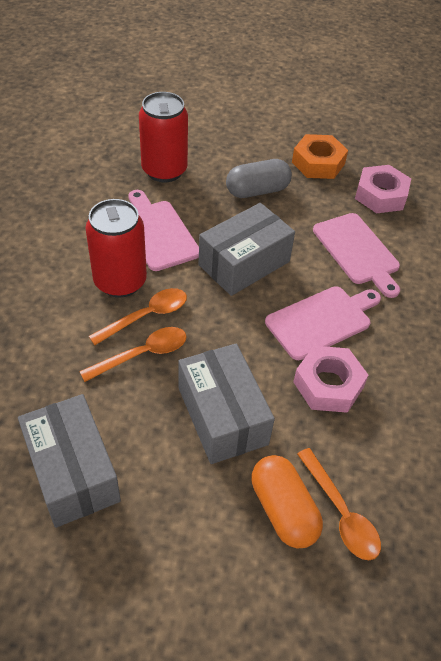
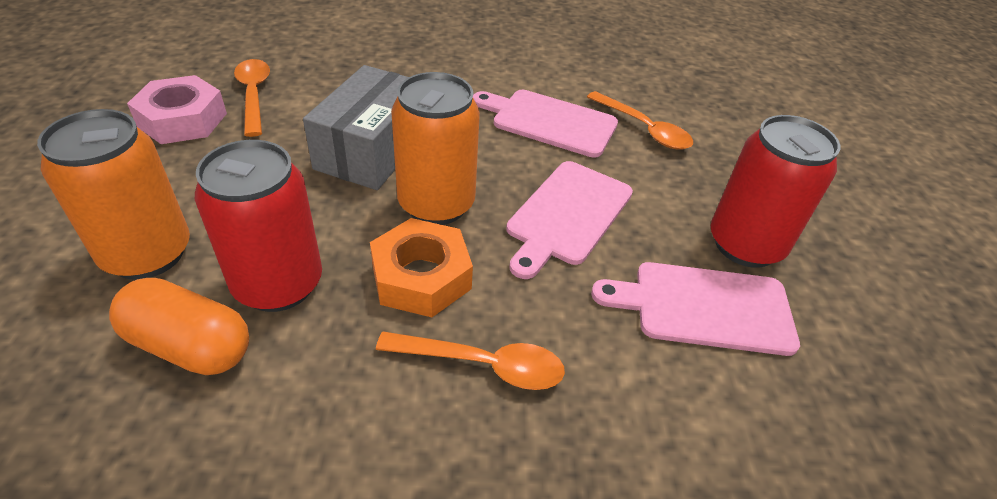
grey box: [18,394,121,528] [179,344,275,464] [198,203,295,296] = 3 -> [303,65,408,190] = 1
grey capsule: [226,159,292,198] = 1 -> none = 0
orange can: none = 0 -> [37,109,190,280] [391,72,480,225] = 2
pink nut: [293,346,369,413] [355,165,411,213] = 2 -> [127,75,227,144] = 1

